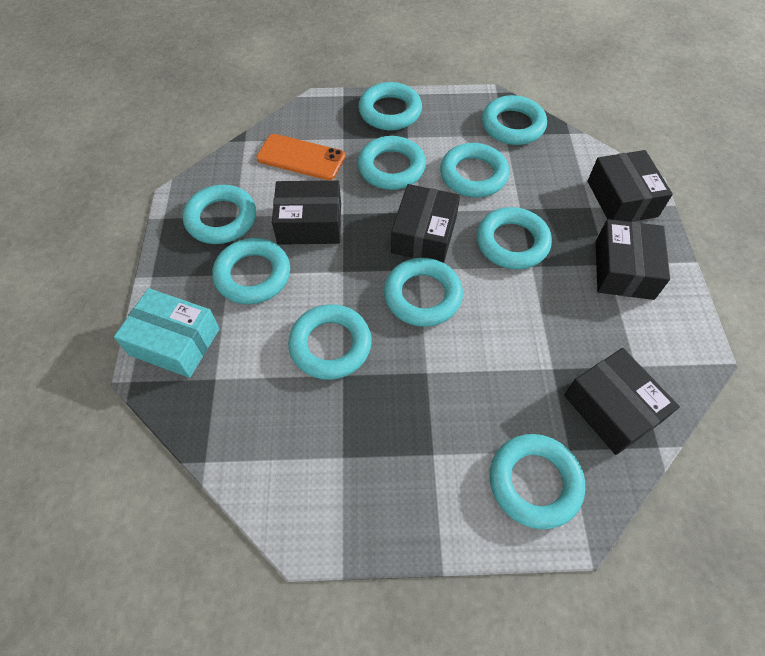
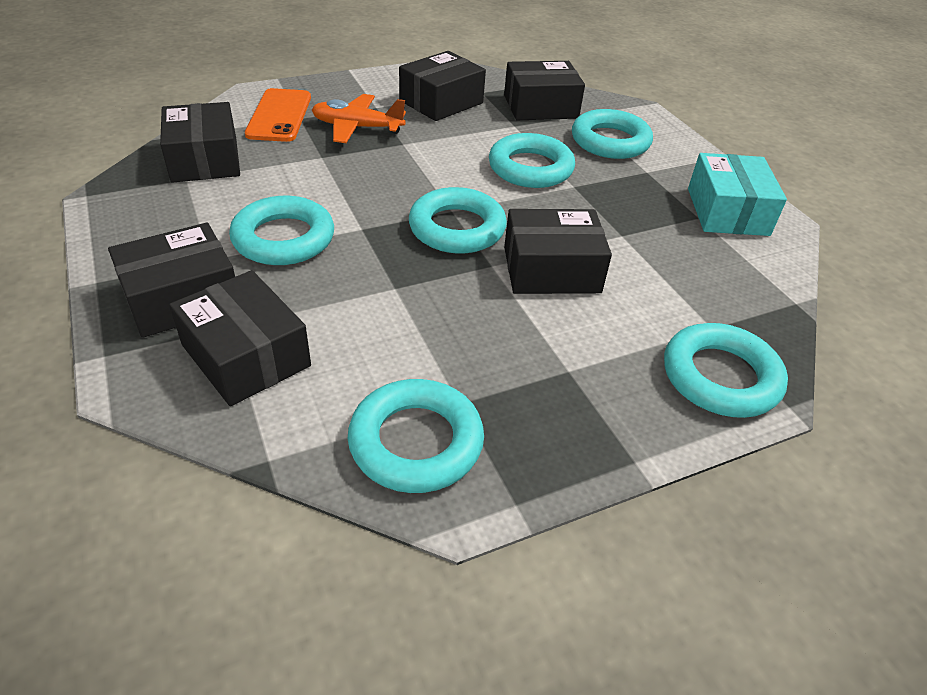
black box: [272,180,341,245] [391,184,460,263] [564,348,680,455] [587,150,673,222] [596,219,670,300] = 5 -> [108,223,235,338] [160,102,240,183] [169,270,311,406] [399,51,486,121] [504,61,585,120] [504,209,612,294] = 6
orange plane: none = 0 -> [312,94,406,143] = 1
turquoise ring: [183,185,256,244] [212,238,290,304] [288,304,372,380] [358,82,422,130] [358,136,426,190] [384,258,463,327] [440,143,509,197] [477,207,552,270] [482,95,547,145] [489,434,585,529] = 10 -> [229,196,334,265] [348,379,484,493] [409,187,507,254] [489,133,575,188] [572,109,653,159] [664,323,788,418] = 6

